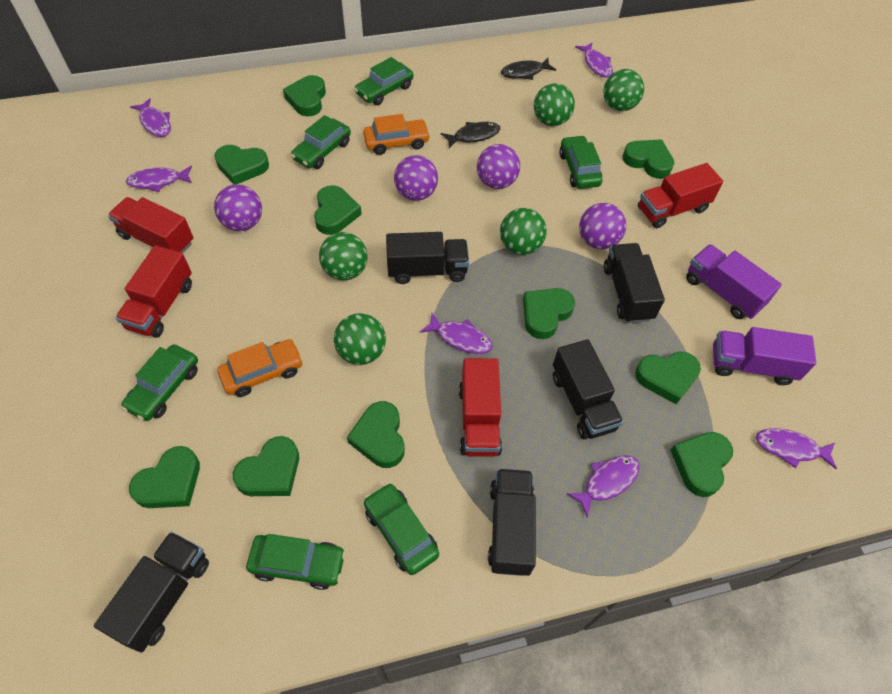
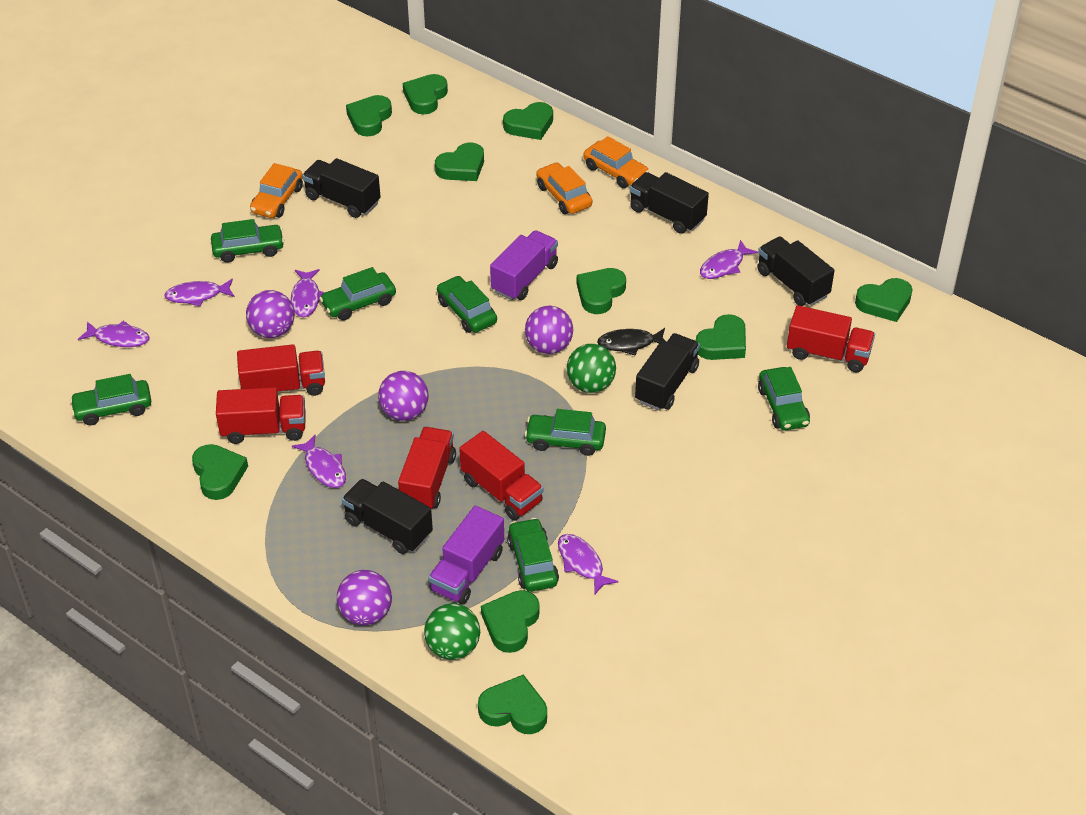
black fish: [441,122,500,148] [501,58,556,80] = 2 -> [597,328,665,355] = 1
green ball: [319,232,368,280] [334,313,386,365] [500,208,547,255] [534,83,575,126] [603,69,644,111] = 5 -> [424,603,480,660] [567,344,616,393] = 2
green car: [121,344,198,421] [246,534,346,590] [291,115,351,169] [354,57,413,105] [364,483,439,575] [559,135,602,189] = 6 -> [70,374,151,425] [211,219,284,263] [319,267,396,321] [437,276,497,333] [507,518,559,592] [525,409,606,456] [758,367,810,431] = 7
orange car: [217,339,303,397] [363,114,430,155] = 2 -> [250,163,303,218] [536,162,592,214] [583,136,649,188] = 3
red truck: [108,197,193,253] [116,245,192,338] [459,358,502,457] [638,163,723,228] = 4 -> [216,387,306,444] [237,344,325,396] [398,427,456,509] [459,431,543,521] [787,305,875,372] = 5

